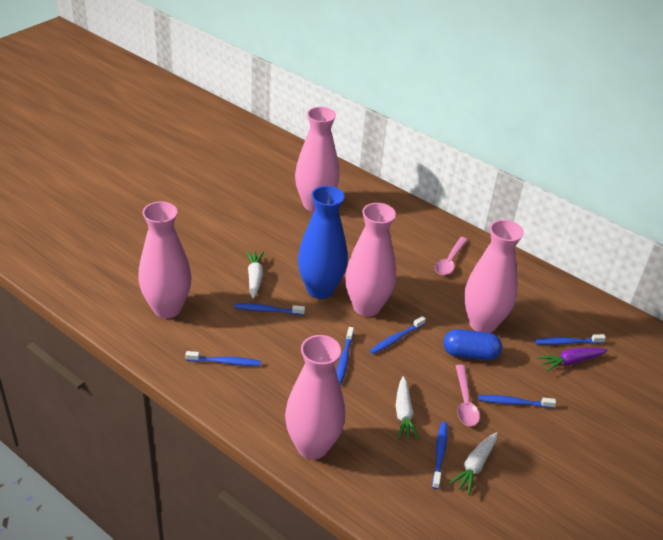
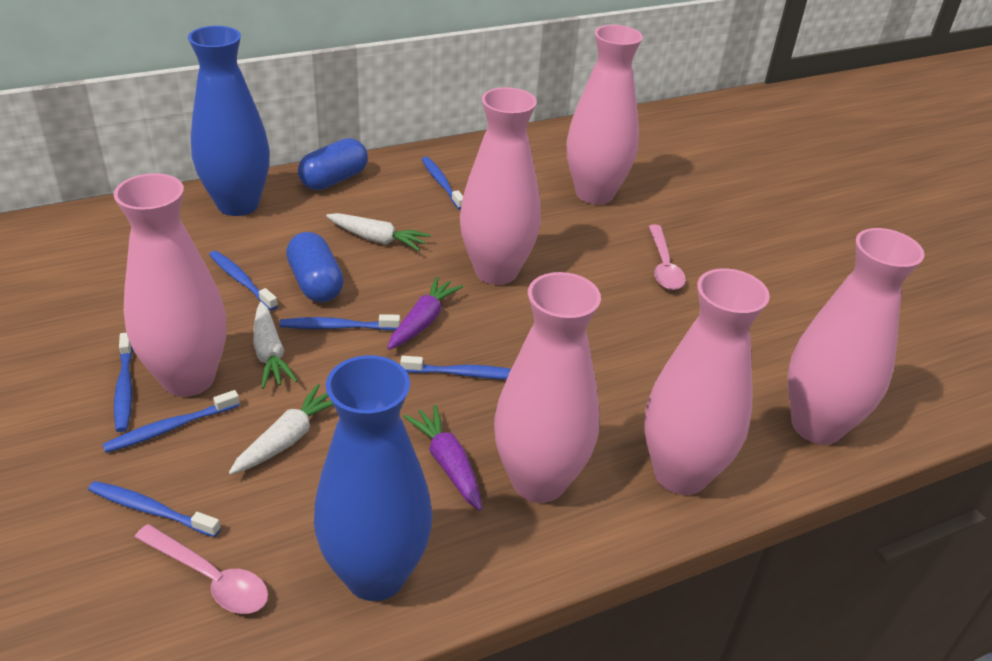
blue capsule: [443,329,502,360] = 1 -> [286,232,344,302] [298,138,368,190] = 2
blue vase: [298,186,348,299] = 1 -> [188,26,270,216] [314,355,432,601] = 2
pink vase: [138,201,192,318] [285,335,345,459] [295,107,339,212] [345,203,396,317] [464,220,524,333] = 5 -> [114,173,226,397] [460,87,541,285] [494,272,601,503] [567,25,643,204] [644,268,770,495] [787,228,925,444] = 6
purple carrot: [538,347,608,372] = 1 -> [387,276,464,350] [403,405,482,511] = 2

